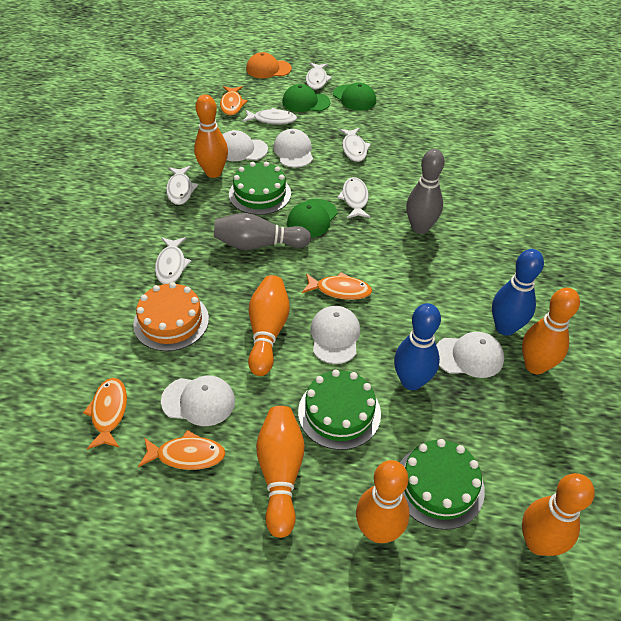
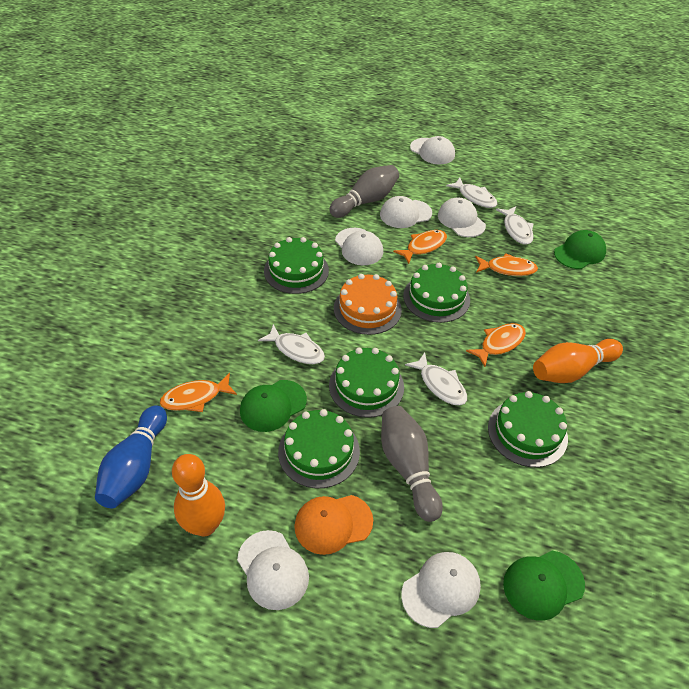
blue bowling pin: [394,303,441,390] [492,249,544,336] = 2 -> [95,405,167,509] = 1
green cake: [229,162,291,215] [298,369,381,450] [400,439,485,530] = 3 -> [264,237,329,294] [278,409,360,488] [329,347,404,418] [403,263,470,323] [488,391,568,467] = 5
orange bowling pin: [194,94,228,178] [248,275,290,376] [256,406,305,538] [356,460,410,543] [522,288,580,374] [522,473,595,556] = 6 -> [172,454,225,536] [533,339,623,383] = 2
white cap: [161,376,235,426] [223,130,268,161] [273,129,313,168] [310,306,360,364] [436,332,504,378] = 5 -> [237,530,309,610] [335,228,383,265] [380,196,432,228] [401,552,481,628] [410,136,455,165] [438,198,486,237] = 6
white fish: [155,237,192,284] [166,166,198,205] [243,108,297,124] [306,63,332,90] [337,177,371,219] [339,128,371,162] = 6 -> [258,324,325,364] [405,352,467,406] [446,177,497,208] [496,207,534,245] = 4

